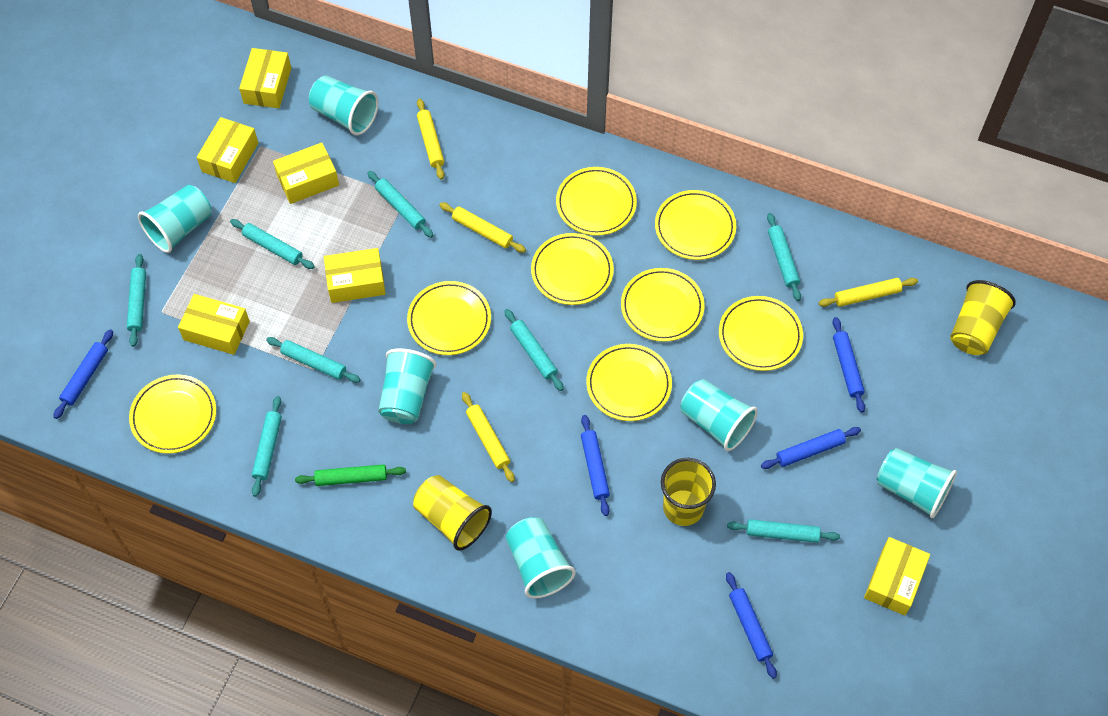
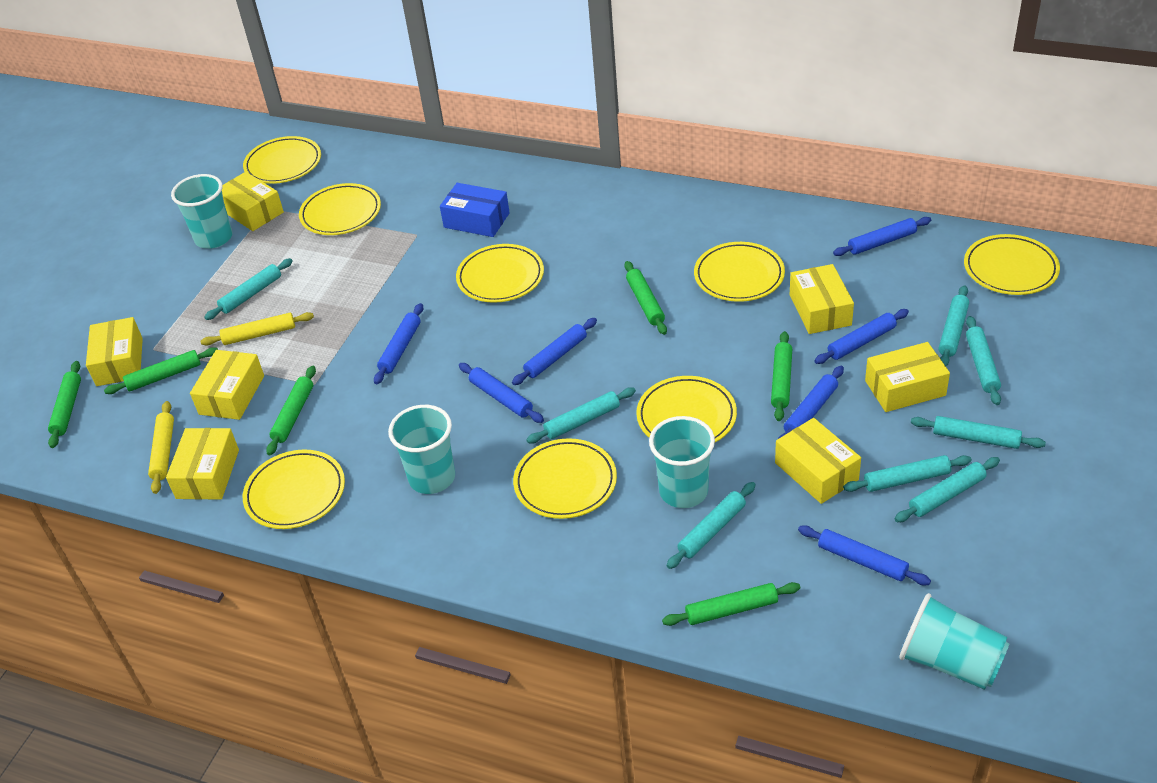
blue box: none = 0 -> [440,183,510,237] = 1
blue rolling pin: [53,329,113,419] [581,415,610,516] [726,572,777,679] [761,427,861,469] [832,317,865,413] = 5 -> [374,303,423,384] [459,363,544,423] [512,318,597,385] [778,366,844,439] [798,525,931,586] [814,309,909,364] [833,217,931,256] = 7
green rolling pin: [295,464,406,486] = 1 -> [48,361,81,448] [104,347,218,394] [266,366,316,455] [624,261,667,335] [662,582,800,626] [771,331,792,421] = 6
turquoise cup: [138,185,212,253] [309,75,379,135] [378,348,437,424] [506,517,576,599] [680,379,758,451] [876,448,957,518] = 6 -> [171,174,232,249] [388,405,455,494] [649,416,715,508] [899,593,1010,690] = 4
yellow box: [178,294,250,355] [197,117,258,183] [239,48,291,108] [273,143,339,204] [324,248,386,303] [864,537,930,615] = 6 -> [86,317,143,386] [166,428,239,500] [190,350,264,420] [222,172,284,231] [775,418,861,504] [790,264,854,334] [865,342,950,412] = 7
yellow cup: [413,475,492,551] [661,458,716,526] [950,280,1016,355] = 3 -> none = 0
yellow rolling pin: [417,99,444,180] [439,203,526,253] [462,392,515,482] [819,278,918,307] = 4 -> [148,401,174,494] [200,312,314,346] = 2

